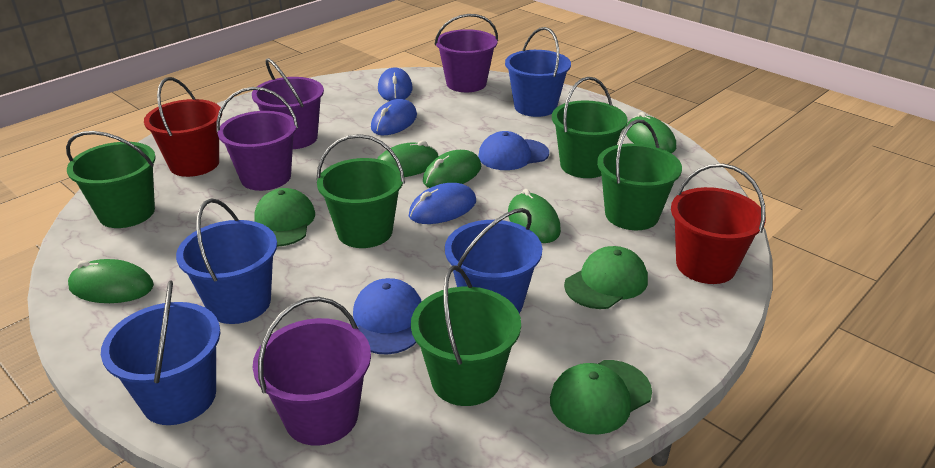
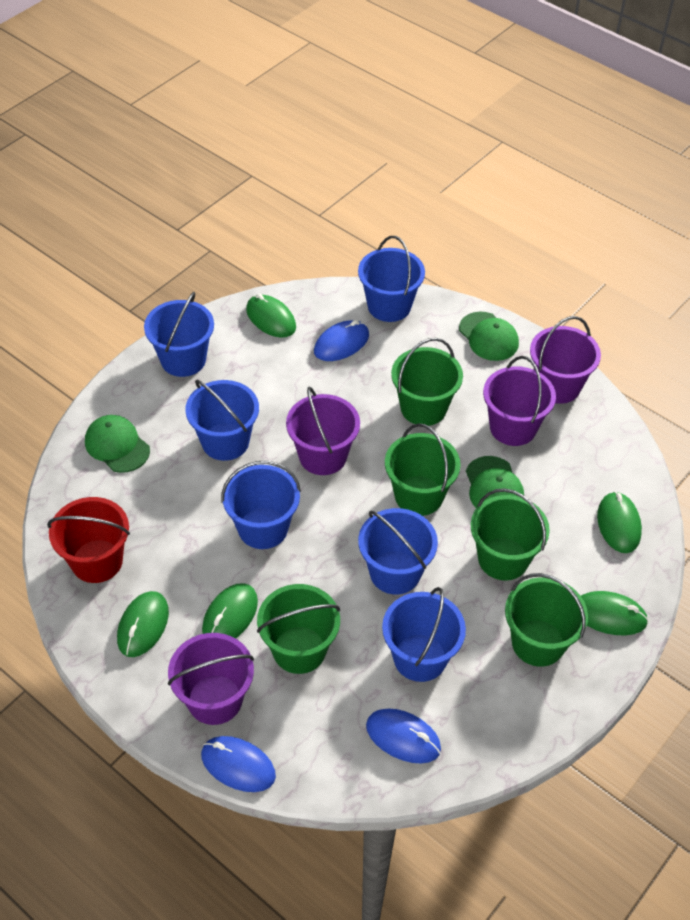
blue bucket: [101,280,220,425] [176,198,277,324] [445,208,542,313] [505,27,571,117] = 4 -> [144,292,214,377] [185,380,259,461] [221,461,301,549] [358,236,425,322] [358,508,438,595] [382,587,466,682] = 6
blue cap: [353,278,422,354] [478,131,549,170] = 2 -> none = 0
red bucket: [144,77,222,177] [671,164,766,284] = 2 -> [47,497,130,583] = 1

